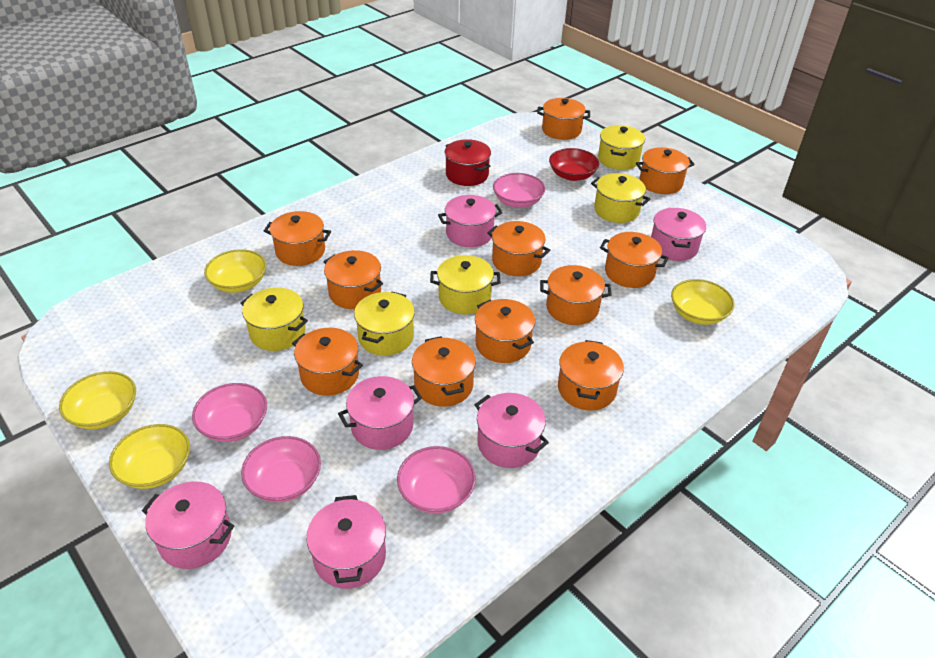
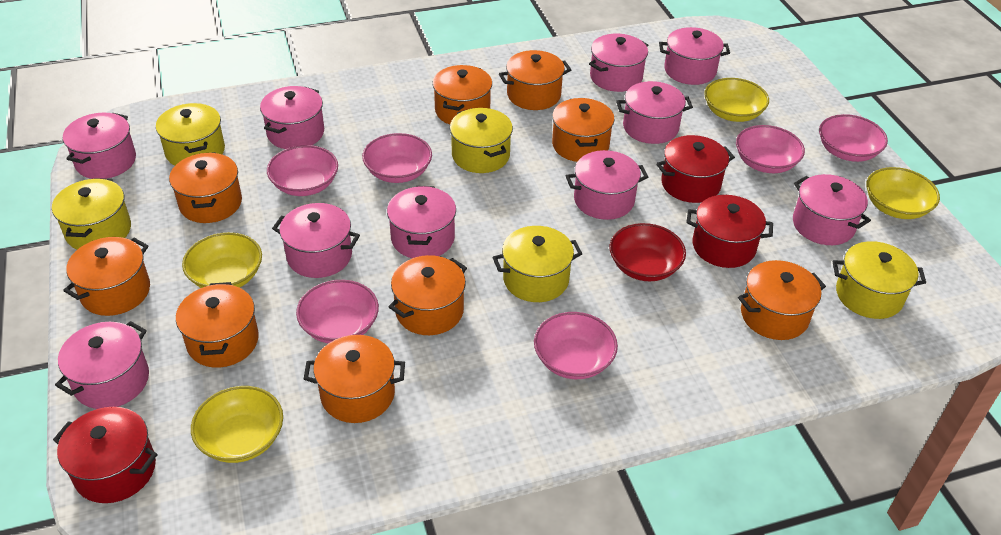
orange pot: [264,211,331,266] [292,328,363,396] [324,250,383,309] [412,336,476,407] [475,299,535,363] [487,221,550,276] [537,98,590,140] [540,265,612,325] [558,340,624,411] [600,232,669,288] [636,147,695,194] = 11 -> [63,237,150,316] [169,152,242,223] [176,282,259,368] [304,335,405,423] [389,255,467,335] [432,65,492,125] [499,50,571,110] [552,98,614,162] [738,260,826,340] = 9
pink bowl: [192,383,267,442] [241,436,321,502] [397,446,476,514] [493,173,545,208] = 4 -> [267,145,338,196] [296,280,379,343] [362,133,432,183] [534,312,618,379] [736,125,805,173] [819,114,888,162] = 6
pink pot: [142,481,234,569] [306,495,386,589] [338,376,422,450] [438,195,502,247] [474,393,549,468] [651,208,706,261] = 6 -> [55,321,149,409] [63,113,136,179] [260,86,324,149] [272,203,360,278] [387,186,456,258] [566,150,648,220] [589,34,648,92] [616,81,693,144] [659,27,730,85] [793,174,871,245] = 10
red pot: [444,139,491,186] = 1 -> [53,407,158,503] [656,135,735,203] [686,195,773,268] = 3

